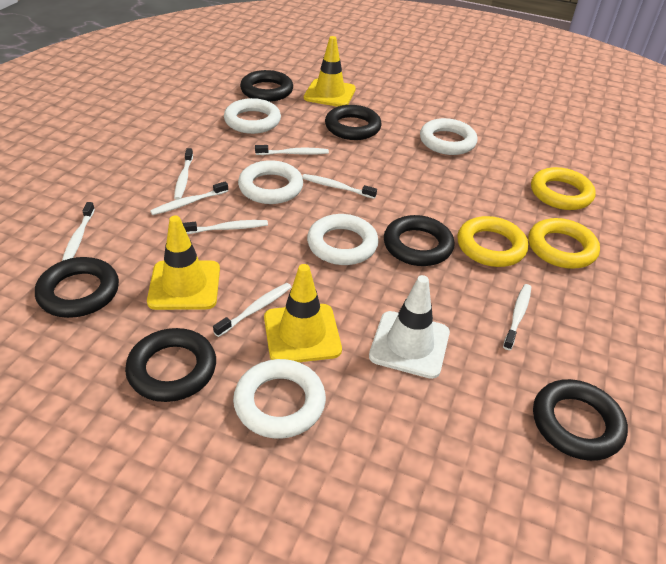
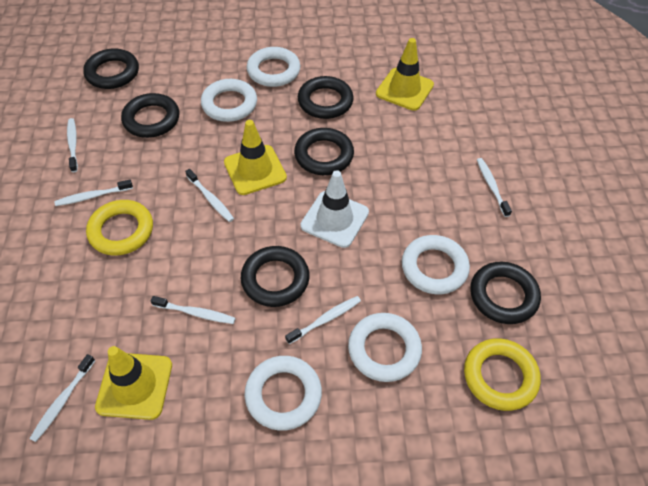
white toothbrush: [62,202,95,261] [150,181,228,215] [174,148,193,200] [182,220,268,234] [213,283,291,337] [255,145,329,155] [302,174,377,199] [503,284,531,350] = 8 -> [29,354,95,442] [54,179,133,206] [67,118,78,172] [151,296,236,324] [185,169,234,222] [285,296,361,344] [477,158,512,217] = 7
yellow ring: [457,216,528,267] [529,218,600,269] [531,167,596,210] = 3 -> [86,200,153,256] [464,338,541,411] = 2

